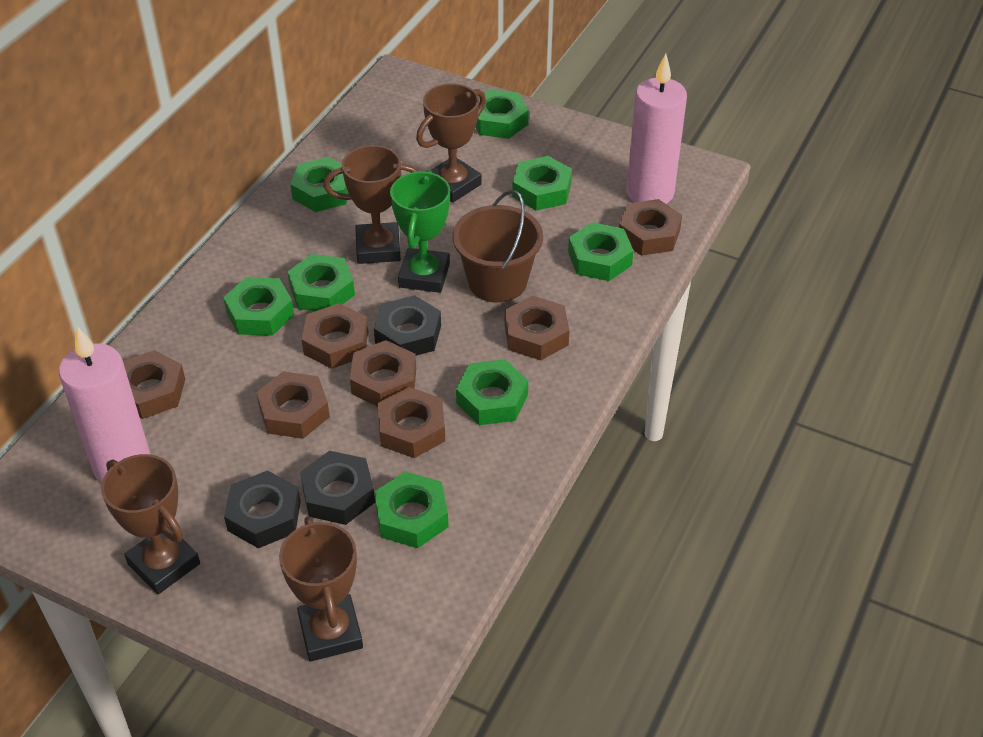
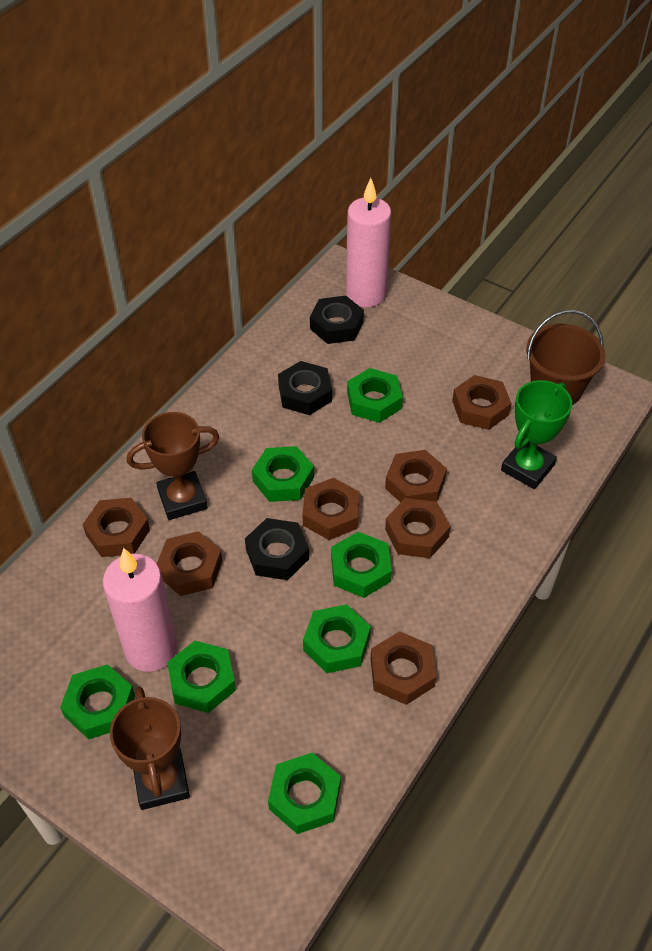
brown trophy: [101,454,200,594] [279,516,363,662] [323,145,419,264] [416,84,486,203] = 4 -> [110,687,190,810] [127,412,219,520] = 2
green nut: [223,277,294,336] [287,254,355,311] [290,157,349,212] [374,471,448,548] [456,359,528,425] [476,89,529,139] [512,156,572,211] [568,222,634,281] = 8 -> [60,664,135,739] [167,641,236,713] [252,446,314,502] [268,753,341,834] [303,604,371,673] [331,532,392,598] [347,368,403,423] = 7

